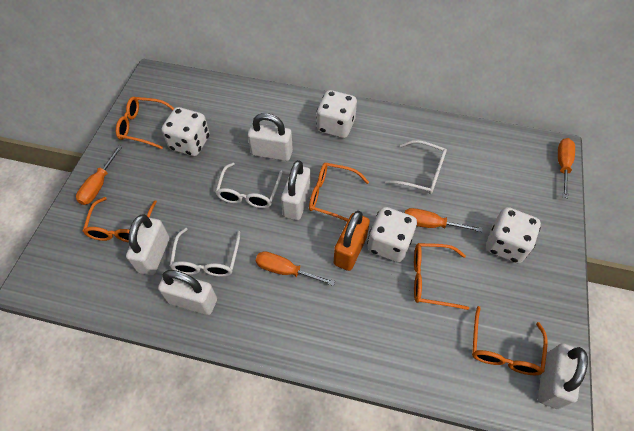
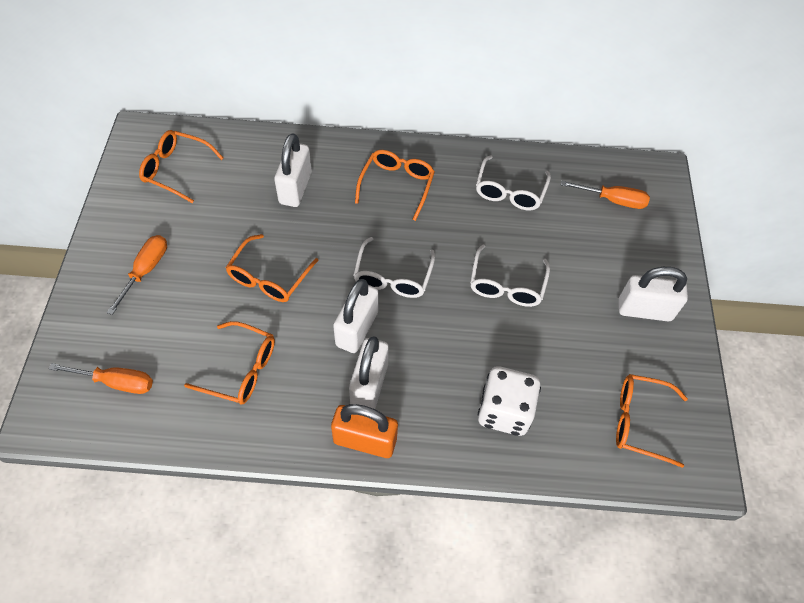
orange screwdriver: [76,145,122,205] [256,251,335,286] [405,208,483,232] [558,138,575,198] = 4 -> [49,363,153,394] [107,235,167,315] [561,181,650,209] = 3
white dice: [162,107,210,156] [317,90,357,138] [367,207,417,262] [486,207,541,263] = 4 -> [478,366,541,436] = 1
white padlock: [126,215,170,276] [158,270,217,315] [248,113,293,161] [281,160,311,220] [538,343,588,409] = 5 -> [274,133,312,207] [333,279,379,353] [349,336,389,409] [619,267,688,322] = 4

